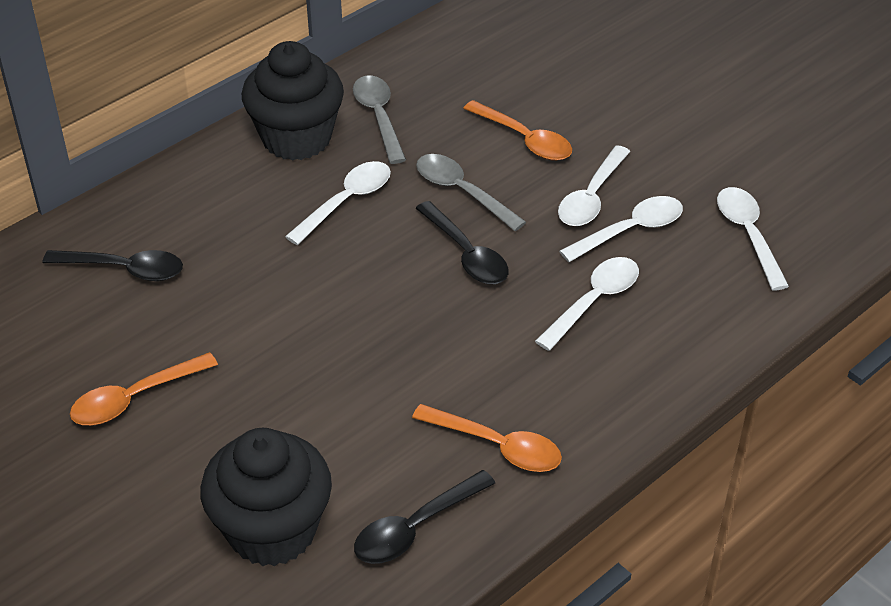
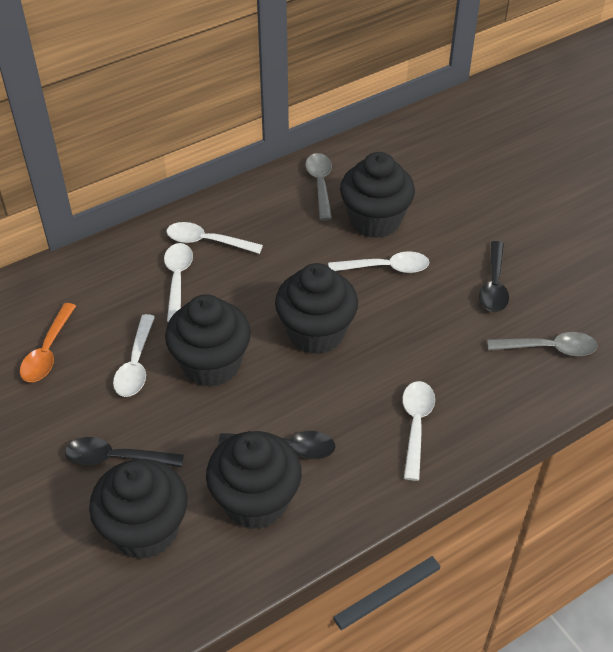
black cupcake: [200,428,332,566] [242,41,344,161] = 2 -> [89,459,188,560] [165,294,251,387] [206,431,302,529] [275,263,358,355] [340,152,415,238] = 5
orange spoon: [70,352,218,425] [412,404,562,472] [463,100,572,161] = 3 -> [20,303,76,382] = 1

